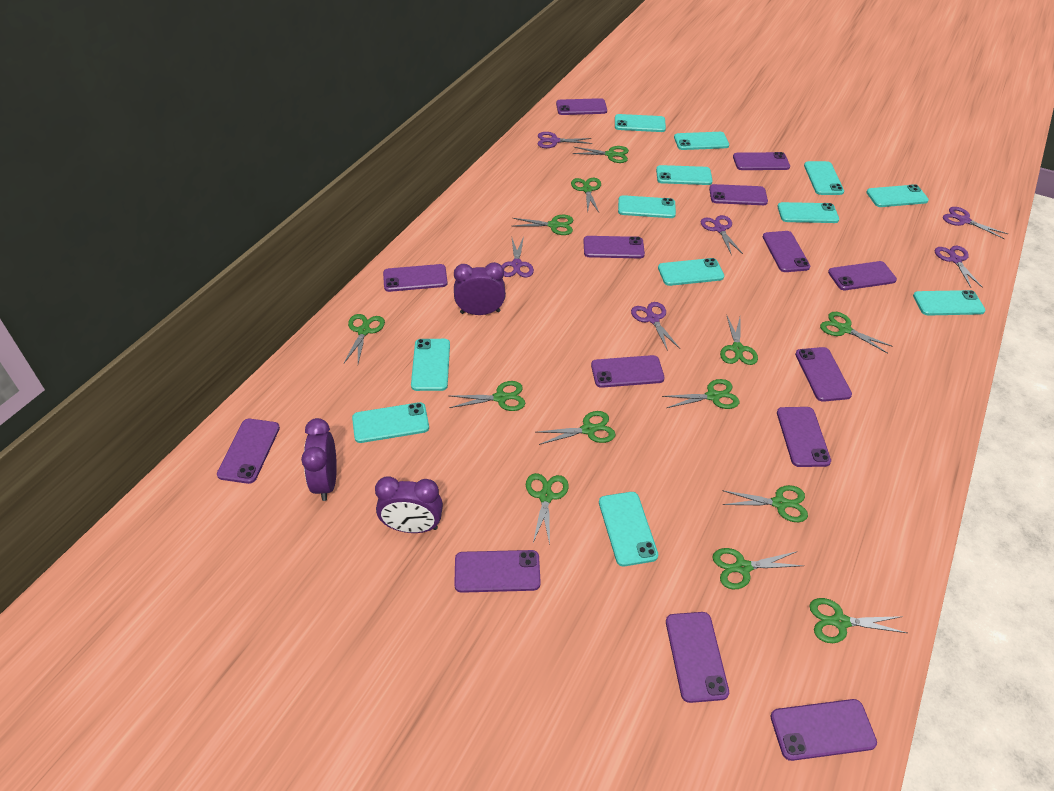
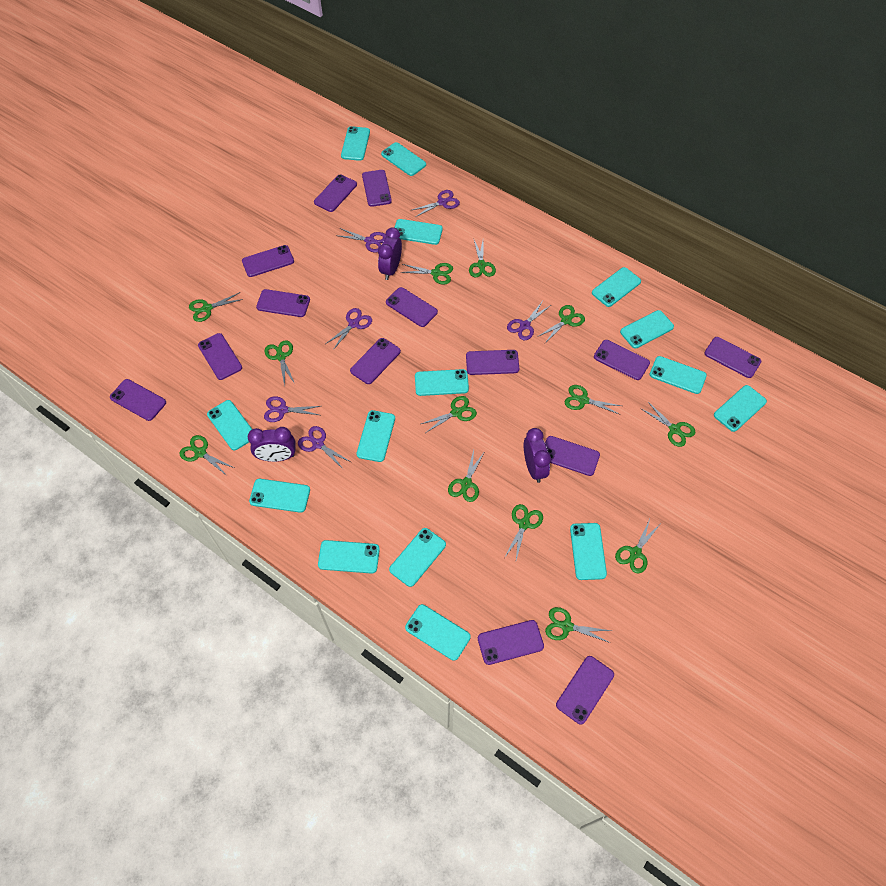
turquoise phone: [352,402,429,443] [411,339,450,391] [599,492,658,566] [615,114,666,132] [618,195,676,218] [656,165,713,185] [658,258,724,286] [674,132,729,150] [777,202,839,223] [804,161,844,195] [866,184,929,207] [913,290,985,316] = 12 -> [207,400,252,450] [249,479,310,513] [318,540,380,574] [341,126,370,161] [357,410,395,462] [381,142,426,176] [389,528,446,587] [394,219,443,245] [405,604,471,661] [415,369,469,396] [570,523,607,580] [592,267,641,307] [620,310,674,348] [650,356,707,394] [714,385,767,432] = 15

